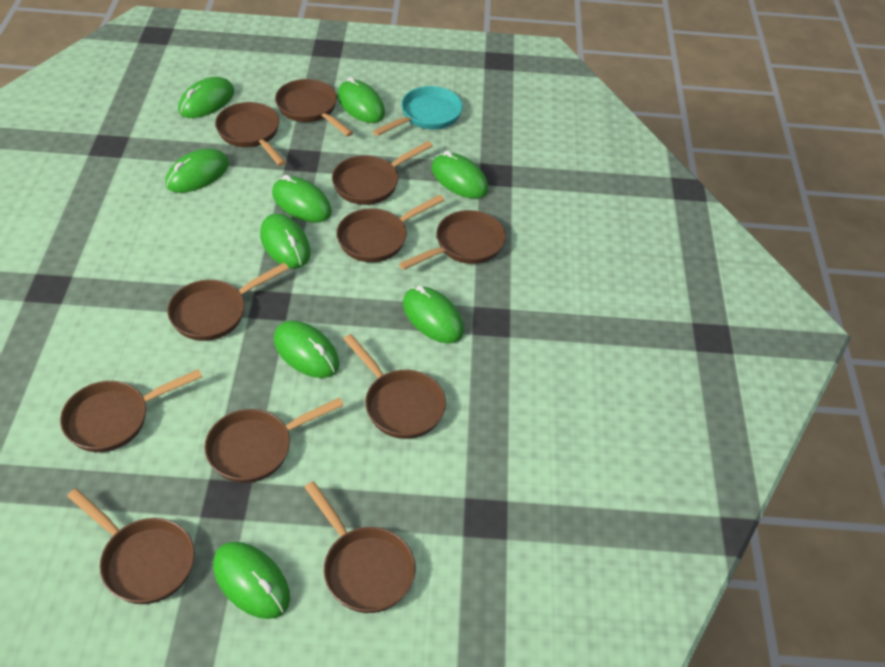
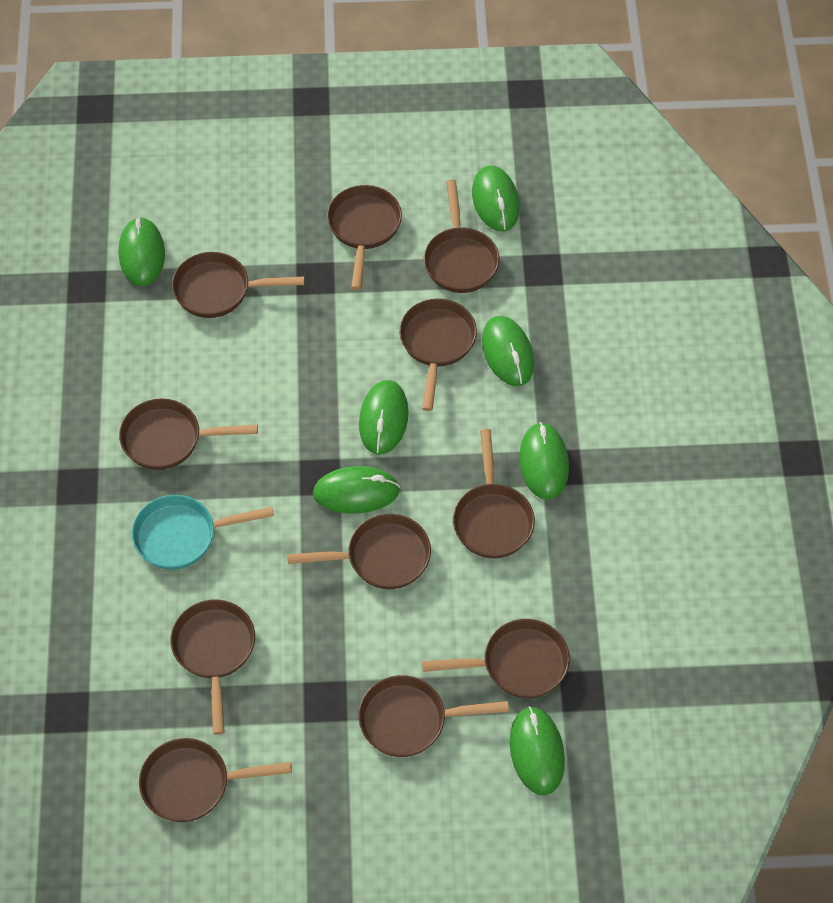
green mouse: [165,149,229,193] [178,77,235,118] [213,542,290,619] [260,213,311,268] [272,175,332,223] [274,320,340,378] [337,77,385,123] [403,285,464,343] [431,151,488,199] = 9 -> [119,217,165,286] [313,466,400,514] [359,380,409,455] [472,165,520,231] [482,316,534,386] [510,706,565,795] [519,422,569,500] = 7

